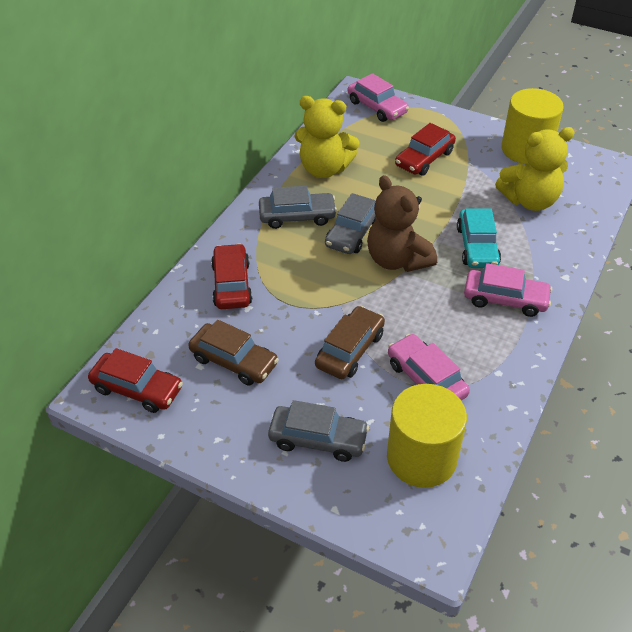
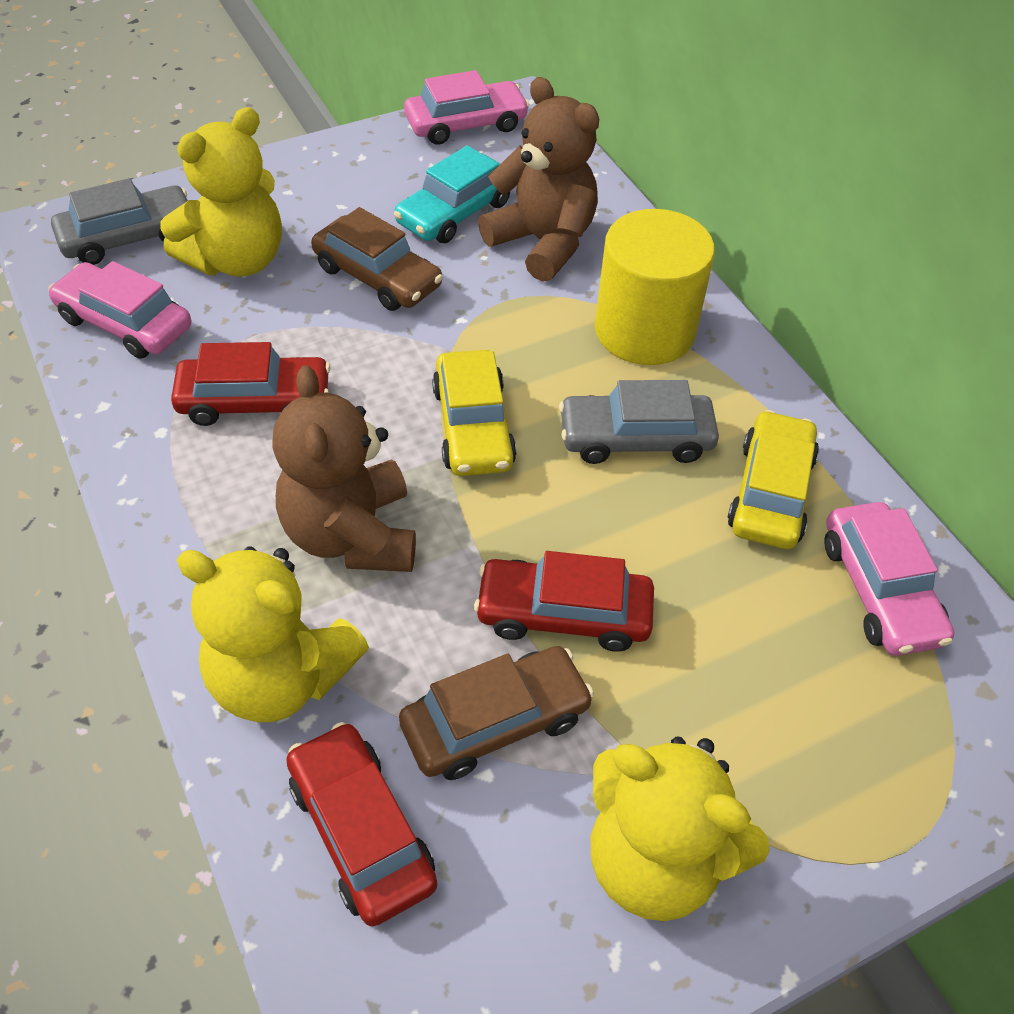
brown teddy bear: [367,175,437,272] = 1 -> [272,365,416,572] [478,77,599,282] = 2
grey car: [259,186,337,229] [268,400,369,462] [325,193,376,254] = 3 -> [51,178,188,265] [559,380,719,464] = 2
yellow car: none = 0 -> [432,350,517,476] [727,410,819,549] = 2
yellow cylinder: [387,384,467,488] [501,88,564,164] = 2 -> [595,209,715,365] = 1
yellow teddy bear: [294,96,359,178] [495,127,575,211] = 2 -> [160,107,282,277] [177,547,369,722] [591,736,770,921] = 3

